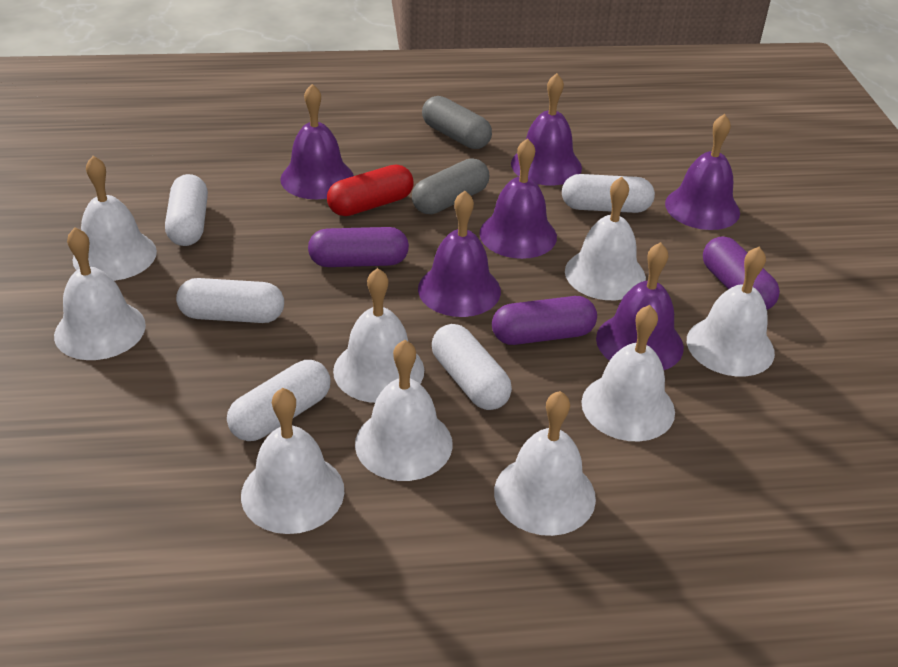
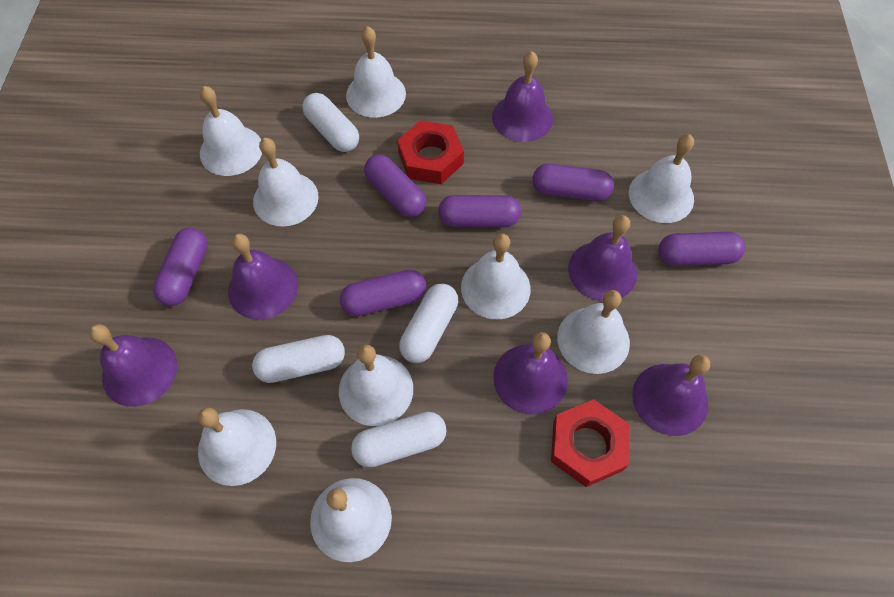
grey capsule: [412,158,489,214] [422,96,492,149] = 2 -> none = 0
purple capsule: [308,227,409,267] [492,296,597,345] [703,236,780,310] = 3 -> [153,228,208,306] [340,270,426,316] [364,154,426,217] [438,195,521,227] [532,164,614,201] [658,232,745,266] = 6
red capsule: [327,165,414,216] = 1 -> none = 0
red nut: none = 0 -> [397,120,464,184] [551,399,629,487] = 2
white capsule: [165,174,208,246] [176,278,284,323] [227,360,331,441] [432,324,512,410] [562,174,655,213] = 5 -> [252,335,345,383] [302,93,359,152] [351,412,447,468] [399,283,458,363] = 4

